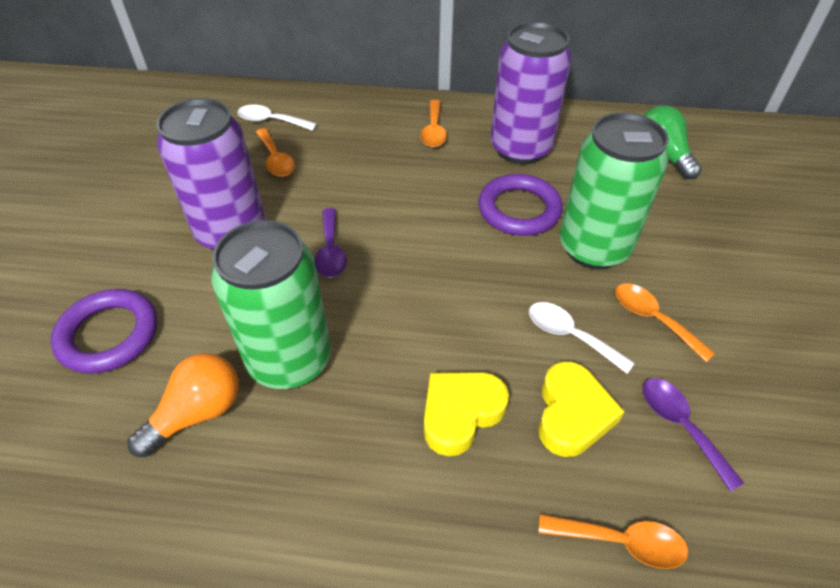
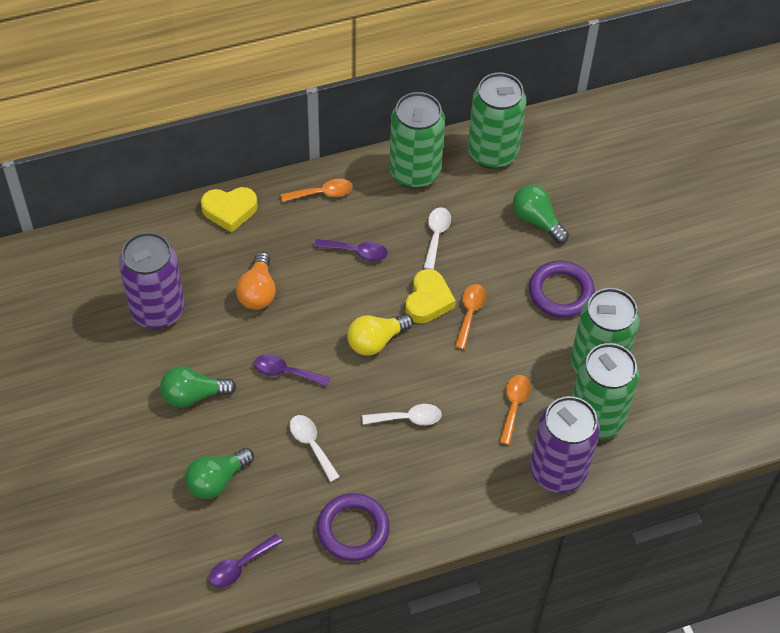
green can: [211,220,331,389] [560,112,669,269] = 2 -> [389,92,445,189] [468,73,527,169] [571,288,640,374] [572,343,639,439] = 4
green light bulb: [643,105,702,179] = 1 -> [160,366,236,408] [185,448,254,499] [513,185,569,243] = 3
orange spoon: [256,128,295,177] [420,100,447,147] [539,514,688,569] [615,283,715,362] = 4 -> [281,179,353,202] [455,284,486,350] [499,375,531,445] = 3
purple spoon: [314,208,347,278] [643,378,744,492] = 2 -> [209,534,282,588] [254,354,330,387] [314,239,388,261] = 3
white spoon: [237,105,317,131] [529,302,635,374] = 2 -> [290,415,340,482] [362,404,442,425] [424,207,451,270] = 3
yellow light bulb: none = 0 -> [347,314,413,356] = 1

